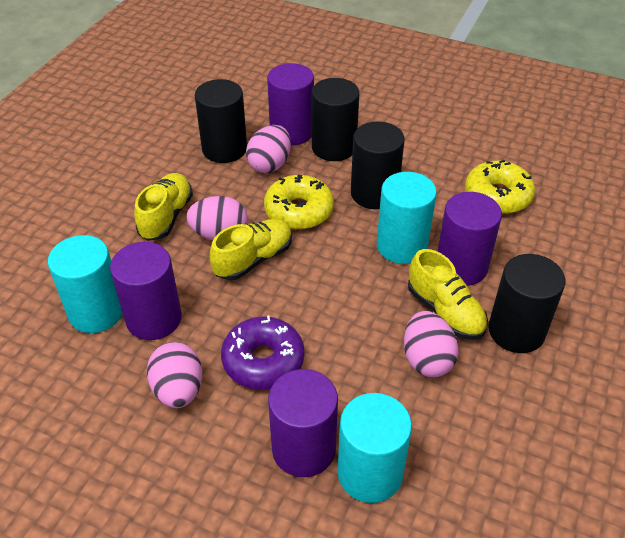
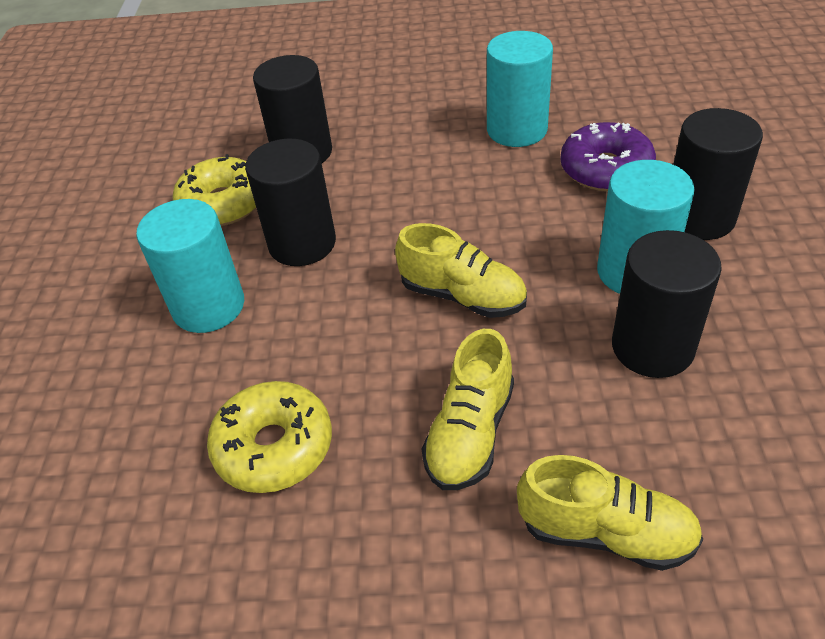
pink egg: [147,342,202,408] [186,196,248,241] [246,125,291,173] [404,311,459,377] = 4 -> none = 0
purple cylinder: [110,242,182,340] [267,63,314,145] [268,369,338,477] [437,192,502,286] = 4 -> none = 0

